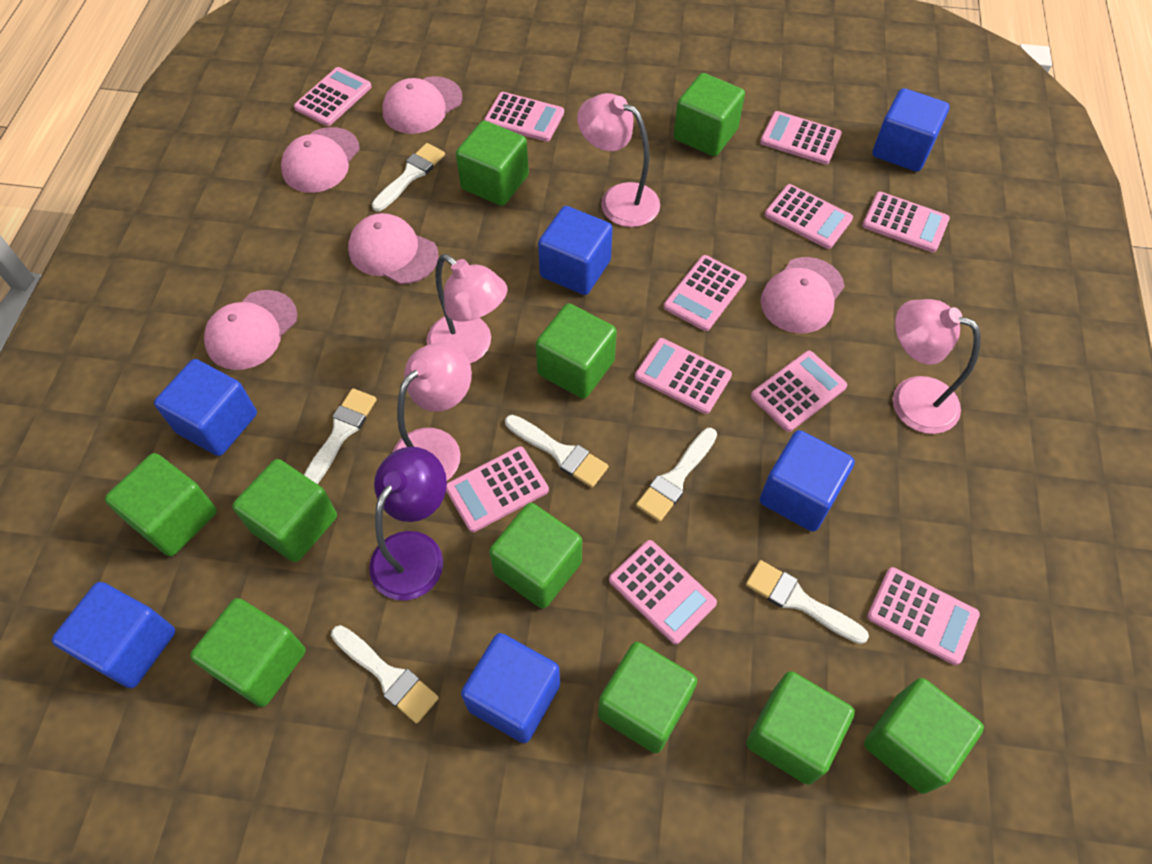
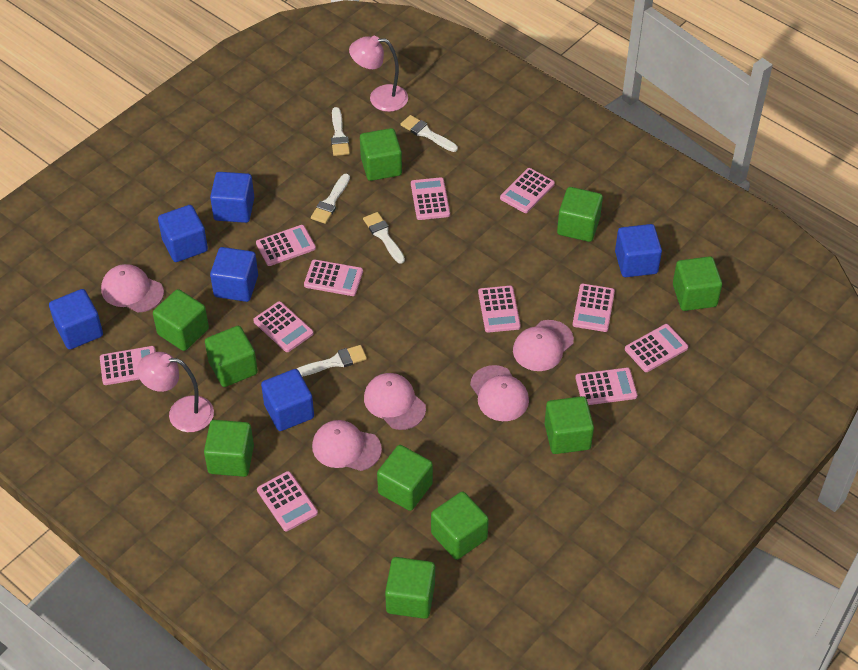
pink lamp: [392,342,472,481] [427,254,507,364] [577,93,660,227] [893,299,981,434] = 4 -> [137,352,214,432] [349,36,408,112] = 2
purple lamp: [369,447,447,601] = 1 -> none = 0
white brush: [304,388,377,484] [331,625,439,724] [372,143,445,211] [505,415,609,488] [636,428,717,522] [746,560,869,644] = 6 -> [297,345,367,377] [311,174,350,224] [331,107,350,156] [363,212,405,264] [401,115,458,152] = 5

